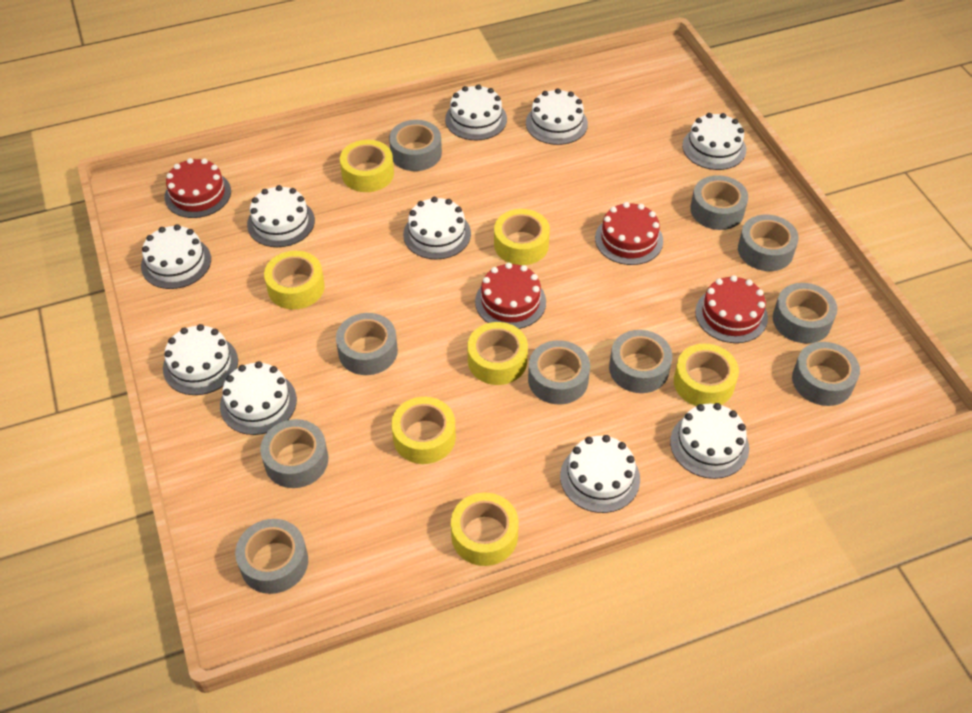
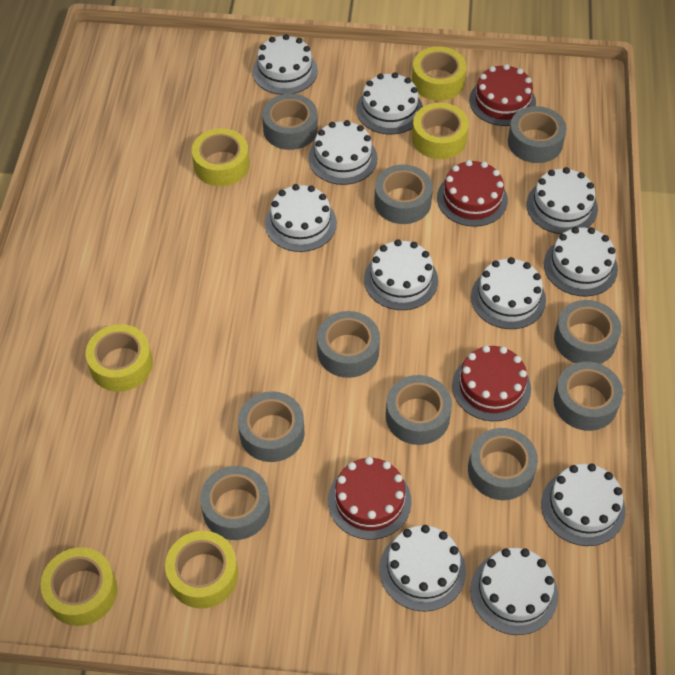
white cake: [141,224,211,289] [163,324,238,395] [220,361,297,435] [247,185,315,247] [403,197,471,259] [445,84,507,141] [526,88,588,145] [560,435,640,513] [670,403,749,479] [682,113,746,170] = 10 -> [253,34,318,95] [265,184,337,252] [309,120,377,185] [356,72,423,135] [364,239,438,310] [379,525,466,612] [470,548,558,635] [471,257,546,329] [526,167,598,234] [541,464,626,546] [544,227,618,297] = 11
yellow tape: [264,251,325,310] [340,140,394,192] [391,397,456,464] [451,493,519,566] [467,322,528,385] [494,209,550,265] [674,344,739,406] = 7 -> [41,547,117,626] [86,324,153,392] [165,531,238,609] [192,128,250,186] [412,47,467,101] [412,103,469,159] = 6

